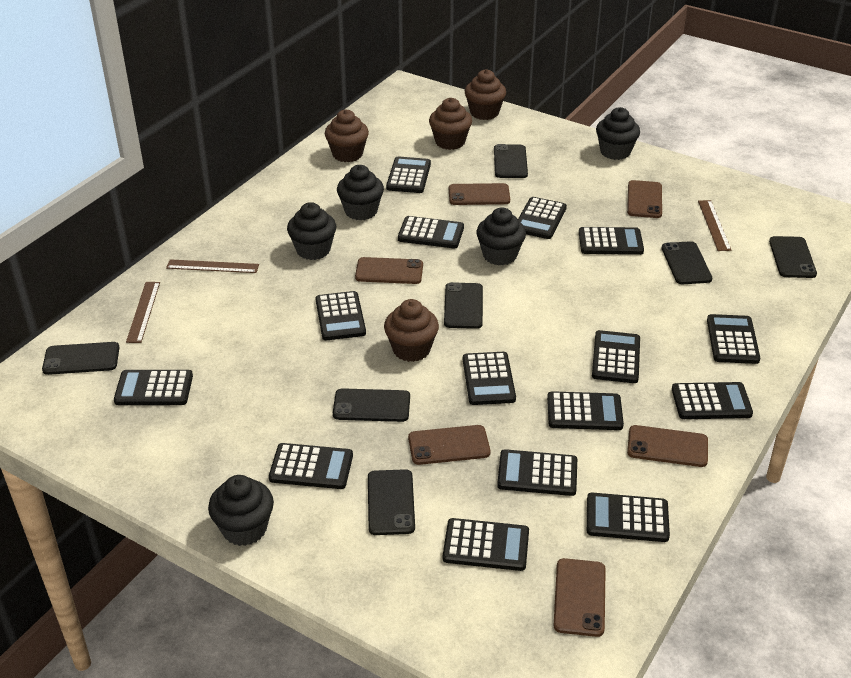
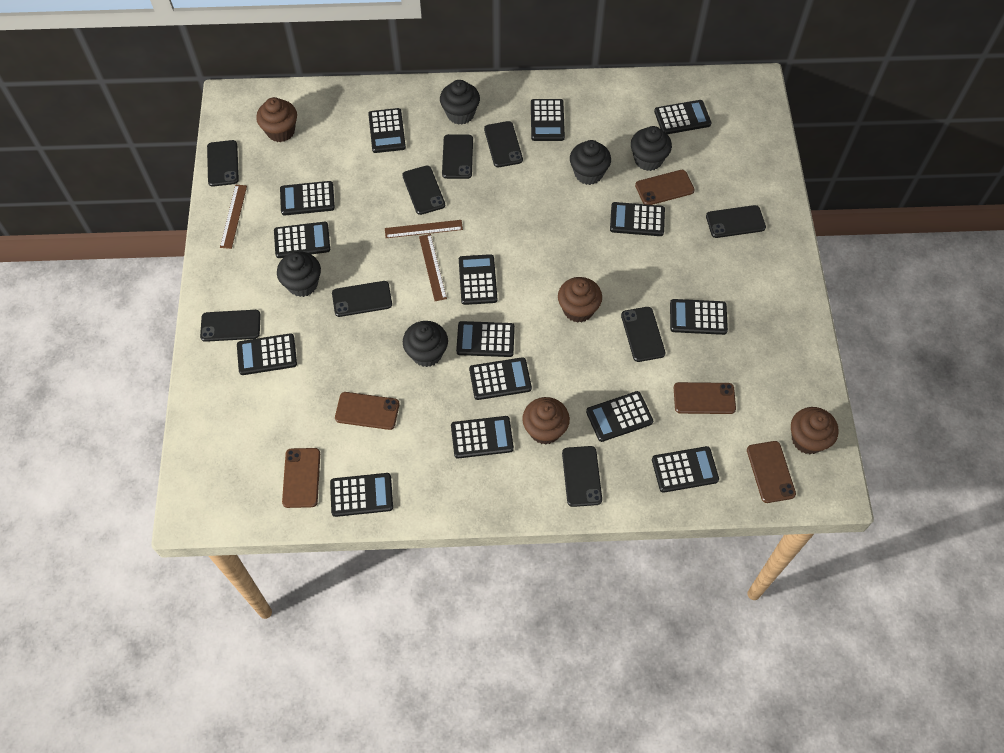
black phone: [42,342,119,375] [333,388,410,422] [368,469,415,535] [444,282,483,329] [494,144,528,178] [662,241,712,284] [769,236,817,278] = 7 -> [200,310,261,342] [207,140,239,187] [332,281,392,317] [402,166,445,215] [442,134,473,179] [484,121,523,168] [562,446,602,507] [621,307,665,362] [706,205,766,238] = 9
brown phone: [355,257,423,284] [408,425,490,465] [449,183,510,205] [553,558,606,637] [627,180,662,218] [627,425,708,467] = 6 -> [282,448,320,508] [335,392,400,430] [635,170,695,205] [674,382,736,414] [747,441,796,503] = 5

